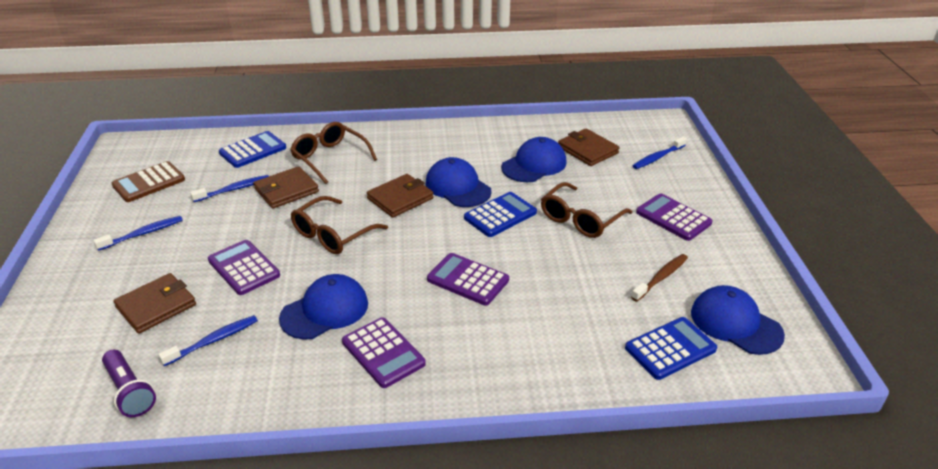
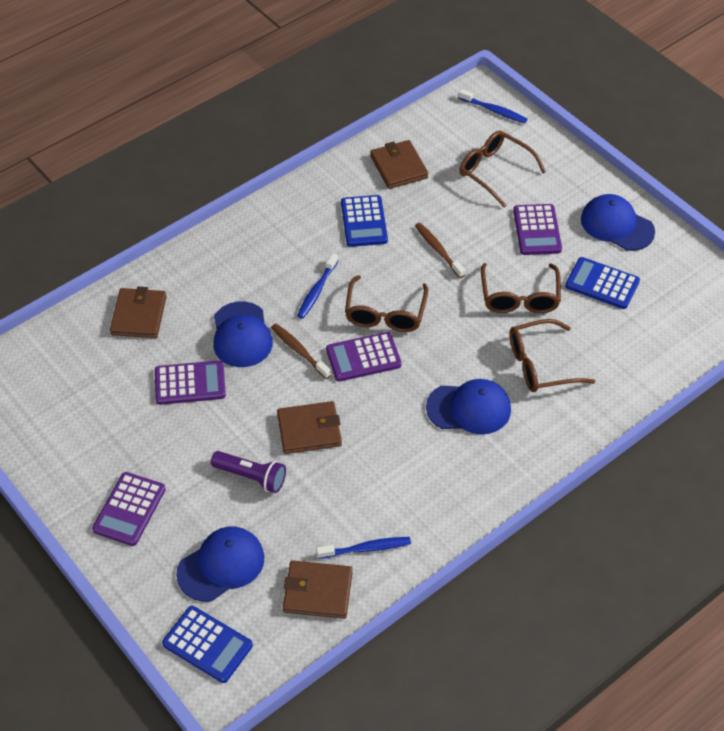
blue toothbrush: [93,216,183,251] [158,315,258,366] [190,175,269,202] [633,137,687,169] = 4 -> [297,253,338,319] [316,537,411,559] [458,89,527,123] = 3
brown calculator: [111,161,185,202] = 1 -> none = 0
brown glasses: [290,122,377,184] [291,196,388,254] [541,182,632,238] = 3 -> [345,275,428,332] [459,130,546,208] [481,263,561,313] [509,319,596,392] = 4
brown toothbrush: [631,254,688,302] = 1 -> [271,324,331,379] [415,223,465,278] = 2

